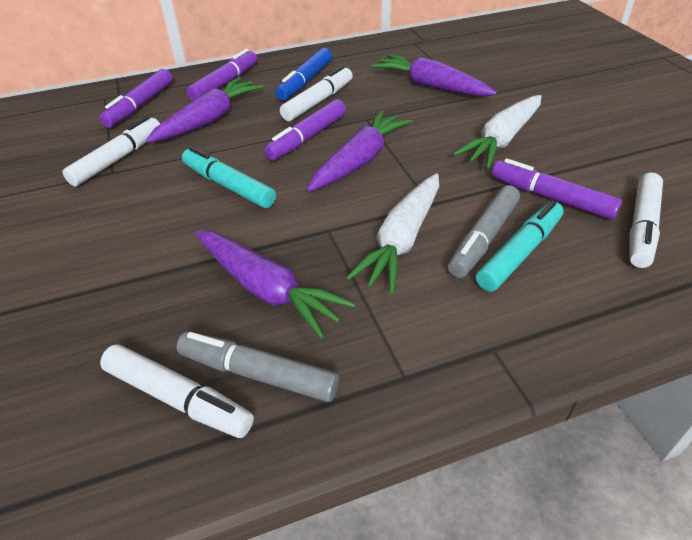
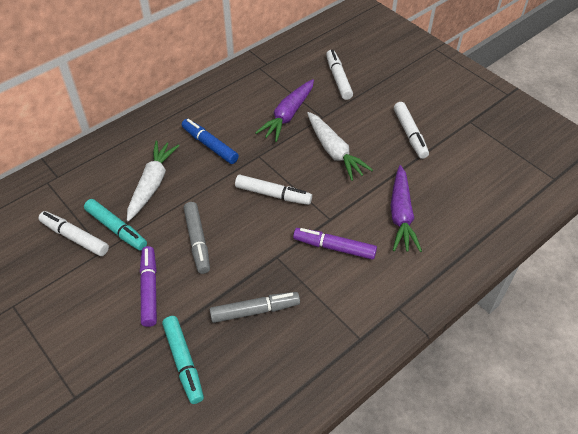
purple carrot: [146,77,264,143] [195,230,356,339] [307,110,413,192] [371,54,497,96] = 4 -> [255,79,314,142] [391,165,422,252] = 2
purple marker: [99,69,173,128] [186,49,257,101] [264,99,346,161] [492,158,622,220] = 4 -> [140,246,157,327] [293,228,377,260] = 2

